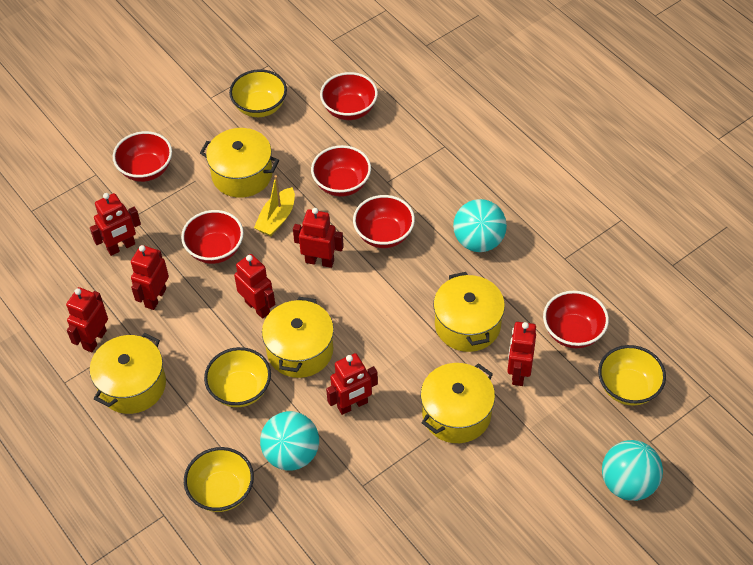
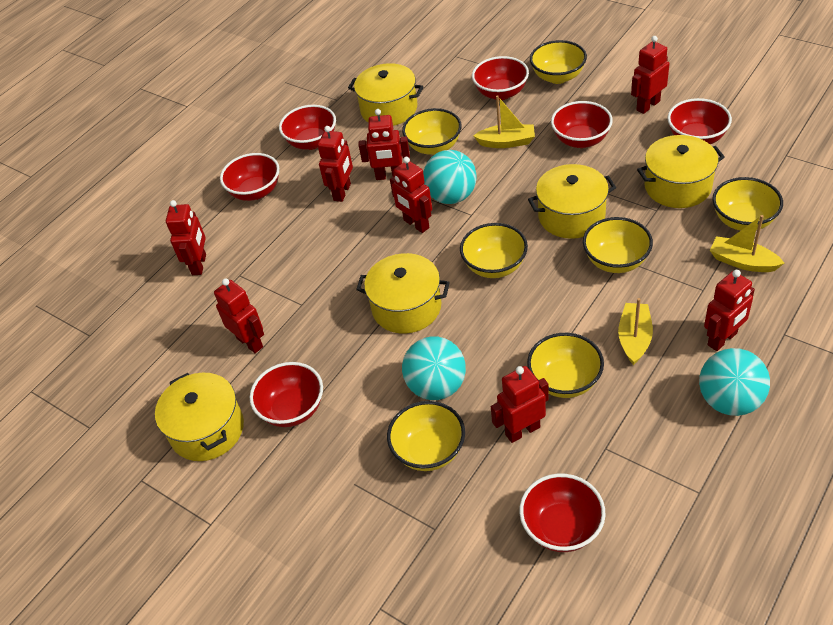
red bowl: [113,131,172,182] [181,210,244,264] [311,145,371,197] [320,72,378,120] [353,195,415,248] [543,291,609,348] = 6 -> [220,153,280,201] [250,362,323,427] [279,105,336,150] [472,56,529,100] [519,474,606,552] [551,101,613,148] [667,98,732,144] = 7
red robot: [66,287,108,352] [90,193,141,256] [131,245,169,310] [234,254,275,319] [293,208,344,268] [326,353,378,415] [507,322,536,386] = 7 -> [166,200,206,275] [214,278,264,353] [318,126,353,202] [359,109,410,180] [390,157,432,233] [491,366,549,443] [631,36,669,114] [704,270,755,351] = 8
yellow boat: [254,175,295,236] = 1 -> [474,95,535,148] [618,298,653,365] [710,215,784,272] = 3
yellow bowl: [184,447,254,512] [204,347,271,407] [229,69,287,117] [598,345,666,406] = 4 -> [387,401,465,471] [402,108,462,155] [460,223,528,278] [527,333,604,398] [530,40,587,84] [583,217,653,273] [712,177,783,231] = 7

